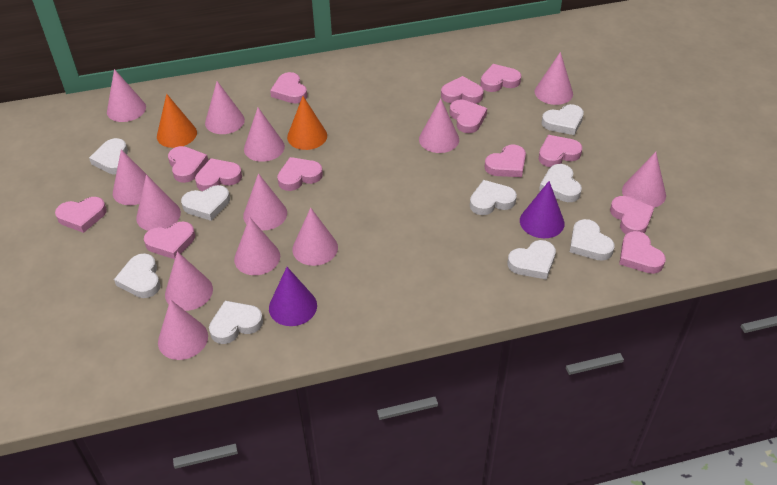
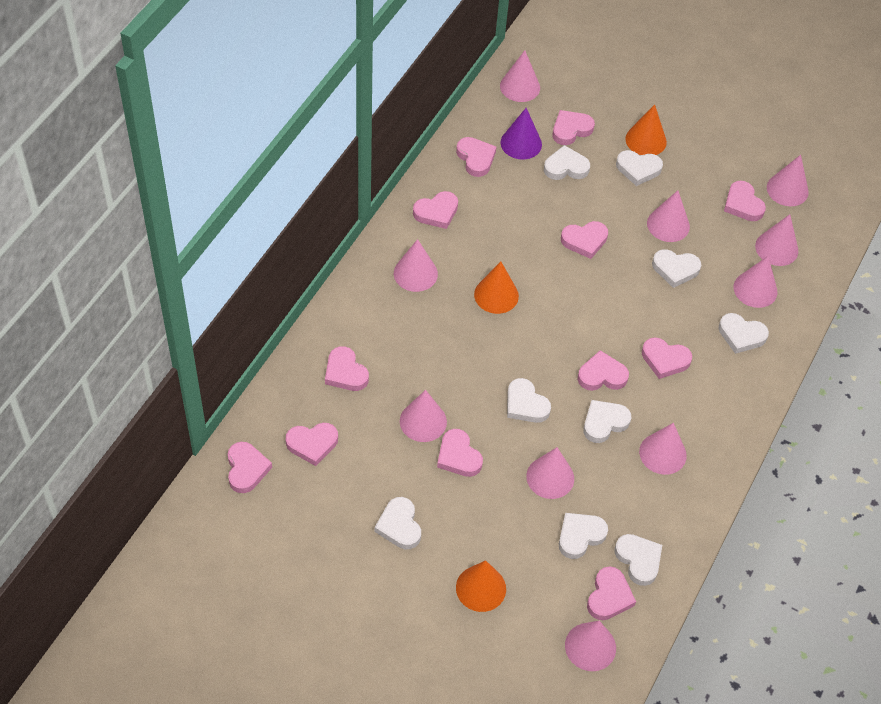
orange cone: [157,94,197,148] [287,96,327,150] = 2 -> [456,560,506,612] [474,262,519,314] [625,104,667,155] = 3
pink cone: [107,69,146,122] [113,149,149,205] [136,175,181,231] [158,299,208,360] [165,251,213,311] [205,81,245,134] [234,217,280,275] [243,173,287,231] [244,107,285,162] [292,208,338,266] [419,99,459,153] [535,52,573,105] [622,152,666,208] = 13 -> [394,239,438,292] [400,390,447,442] [500,50,540,102] [526,447,574,499] [565,621,616,671] [639,423,687,475] [647,190,690,242] [734,256,777,308] [755,214,798,266] [767,155,809,206] = 10
pink heart: [55,197,107,233] [144,221,195,259] [168,146,208,183] [195,158,242,191] [270,72,307,104] [277,157,323,191] [441,76,484,104] [450,100,487,133] [480,64,521,92] [485,145,526,177] [539,135,582,167] [610,196,654,234] [619,231,666,274] = 13 -> [227,442,272,493] [286,423,338,466] [325,346,369,391] [413,191,458,229] [437,429,483,477] [456,137,496,177] [552,110,595,145] [561,221,608,259] [578,350,629,391] [587,566,636,620] [642,337,692,379] [724,181,766,221] = 12
purple cone: [269,267,317,326] [520,181,564,238] = 2 -> [501,108,542,160] = 1

